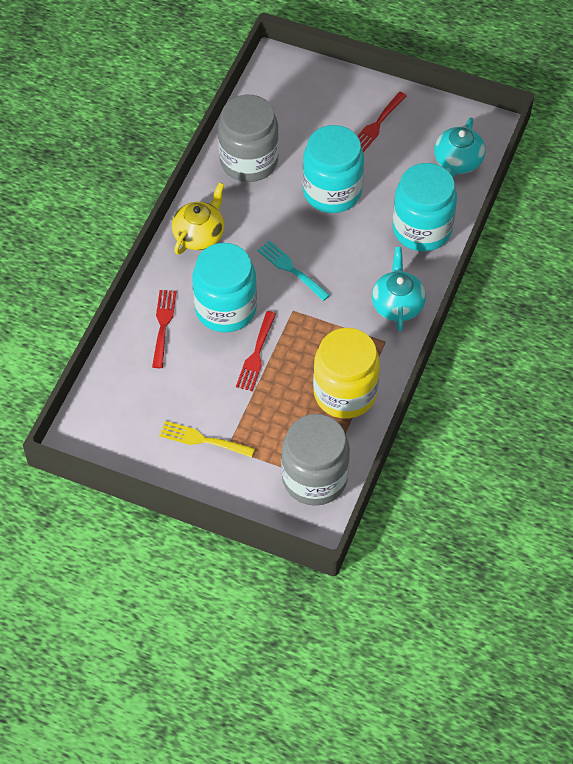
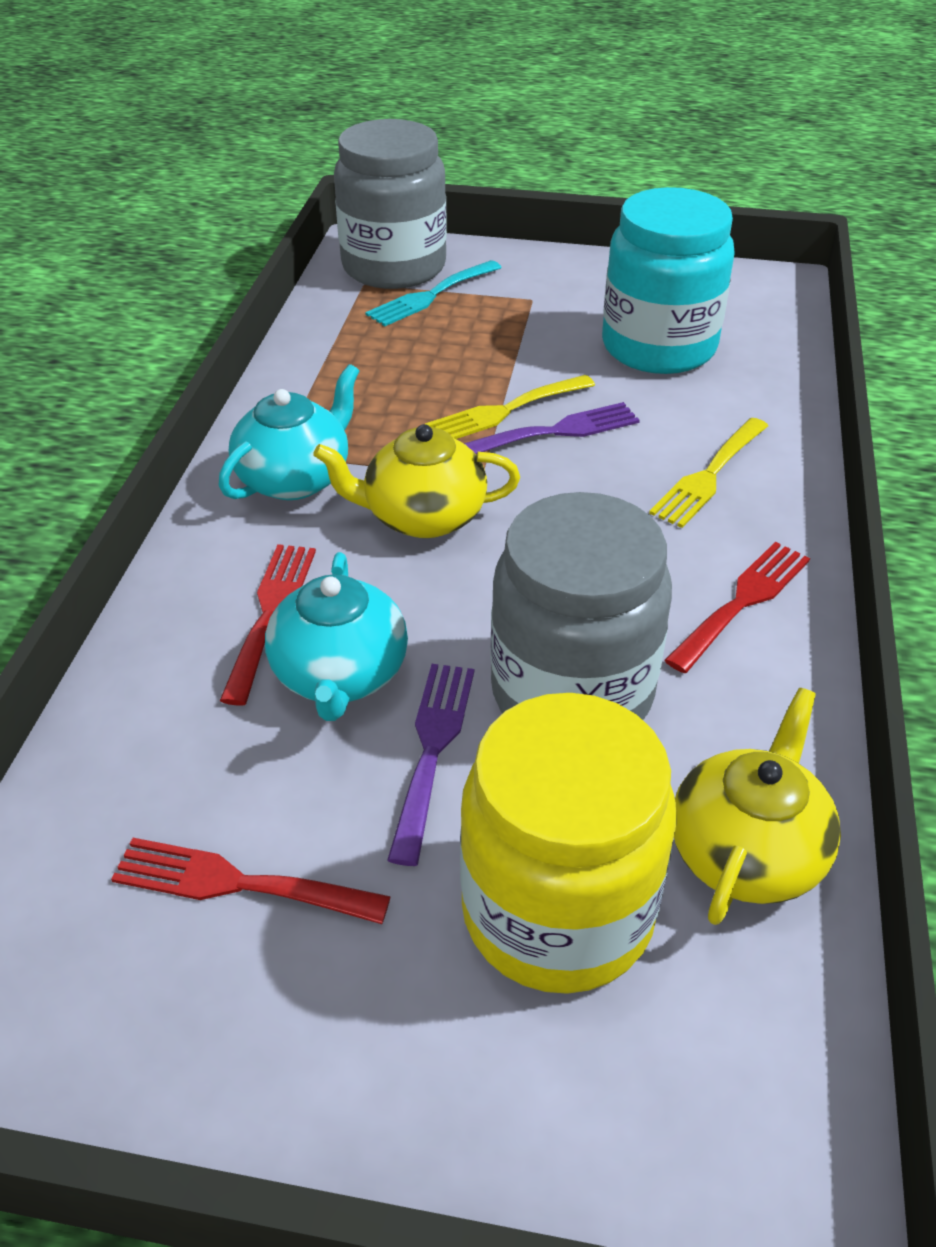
purple fork: none = 0 -> [387,664,474,866] [464,402,640,454] = 2
turquoise jar: [192,243,257,332] [303,125,364,213] [392,163,457,251] = 3 -> [602,187,735,374] = 1
yellow fork: [159,421,255,458] = 1 -> [425,375,595,439] [649,418,768,528] = 2
yellow teapot: [172,182,224,255] = 1 -> [313,424,520,538] [674,688,841,925] = 2

